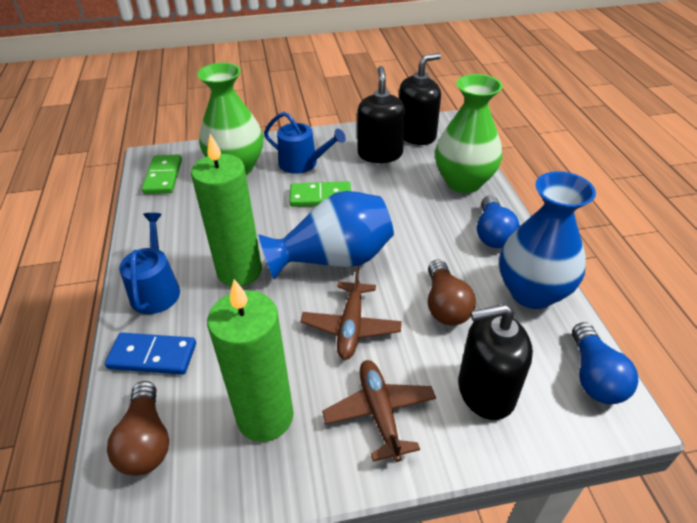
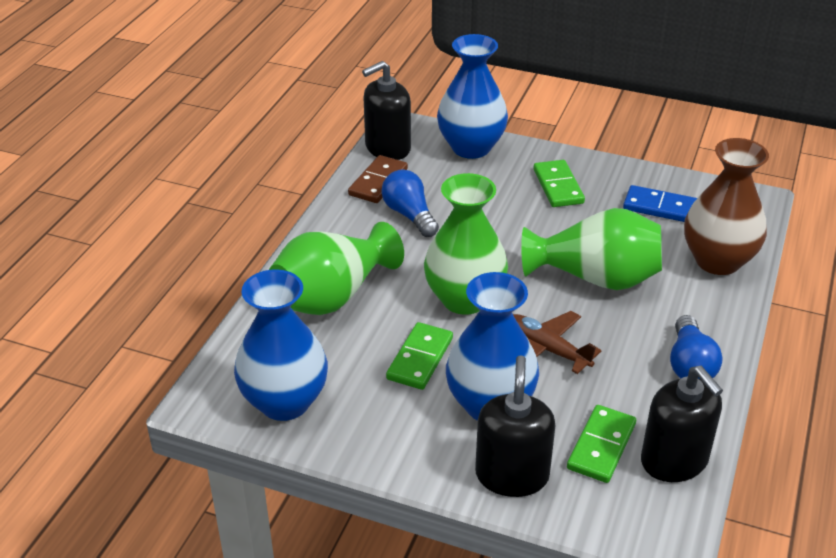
blue vase: [259,191,394,280] [499,171,596,309] = 2 -> [234,269,328,421] [437,34,508,159] [446,272,539,421] = 3
blue watering can: [119,213,180,314] [264,112,346,174] = 2 -> none = 0
brown domino: none = 0 -> [348,155,408,203] = 1
brown light bulb: [107,381,169,476] [428,260,476,326] = 2 -> none = 0
brown plane: [300,267,402,360] [322,360,436,462] = 2 -> [513,311,601,374] = 1
brown vase: none = 0 -> [684,138,769,275] = 1
green candle: [191,134,262,286] [207,279,294,442] = 2 -> none = 0
green domino: [142,154,182,194] [290,181,351,207] = 2 -> [386,322,453,390] [533,160,585,207] [567,405,636,483] = 3
green vase: [197,63,263,175] [435,74,503,193] = 2 -> [269,222,404,315] [424,173,508,315] [521,208,662,290] = 3

